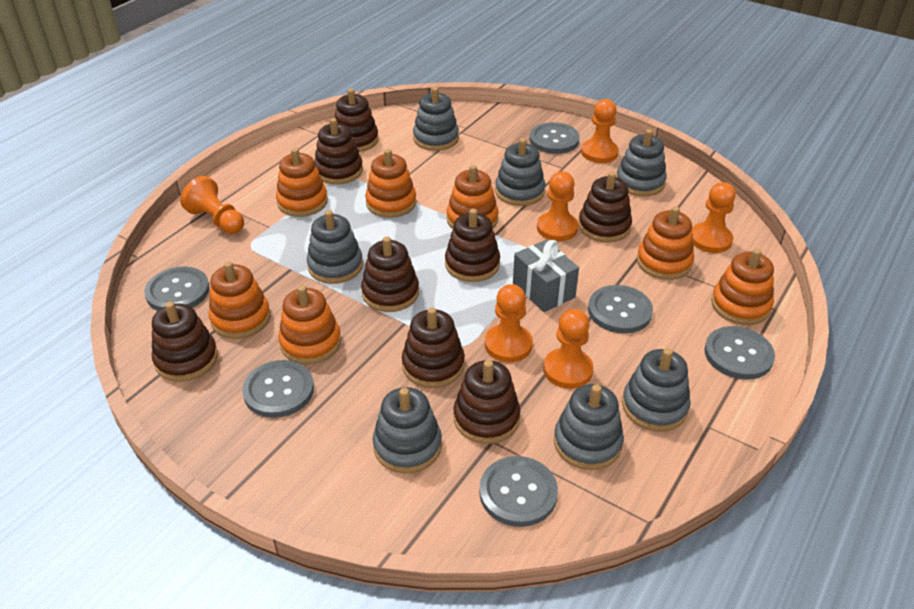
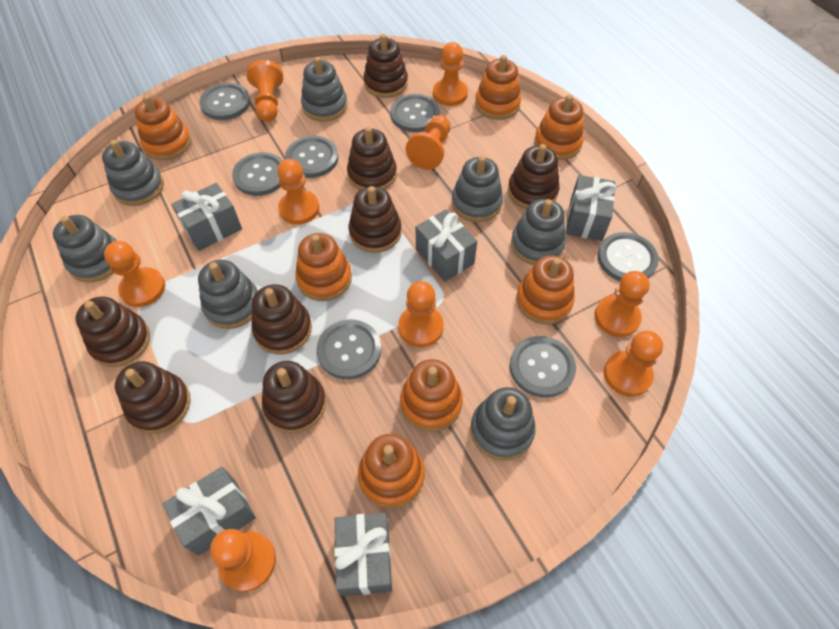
grey button: [144,266,210,311] [242,360,314,418] [479,456,558,527] [529,122,580,154] [588,285,653,334] [704,326,775,380] = 6 -> [199,83,250,120] [232,152,283,196] [285,136,338,178] [317,319,381,380] [390,94,440,132] [510,336,576,398] [598,232,659,281] = 7
grey gift: [513,240,579,312] = 1 -> [163,466,256,556] [171,183,242,251] [334,513,392,596] [416,209,477,282] [566,175,616,241] = 5
orange pawn: [180,176,244,234] [485,284,533,362] [537,171,578,241] [543,309,593,389] [581,99,619,163] [692,182,736,253] = 6 -> [104,241,165,307] [210,529,276,592] [247,60,283,122] [277,159,319,225] [398,281,444,347] [406,115,451,170] [433,42,468,106] [595,271,650,337] [604,331,663,397] = 9

